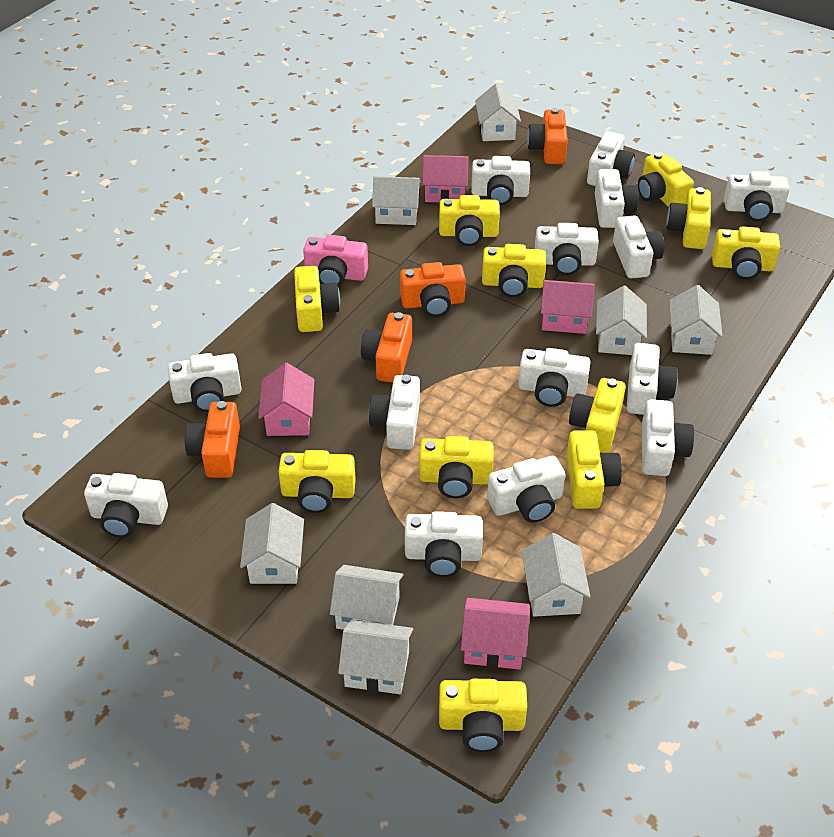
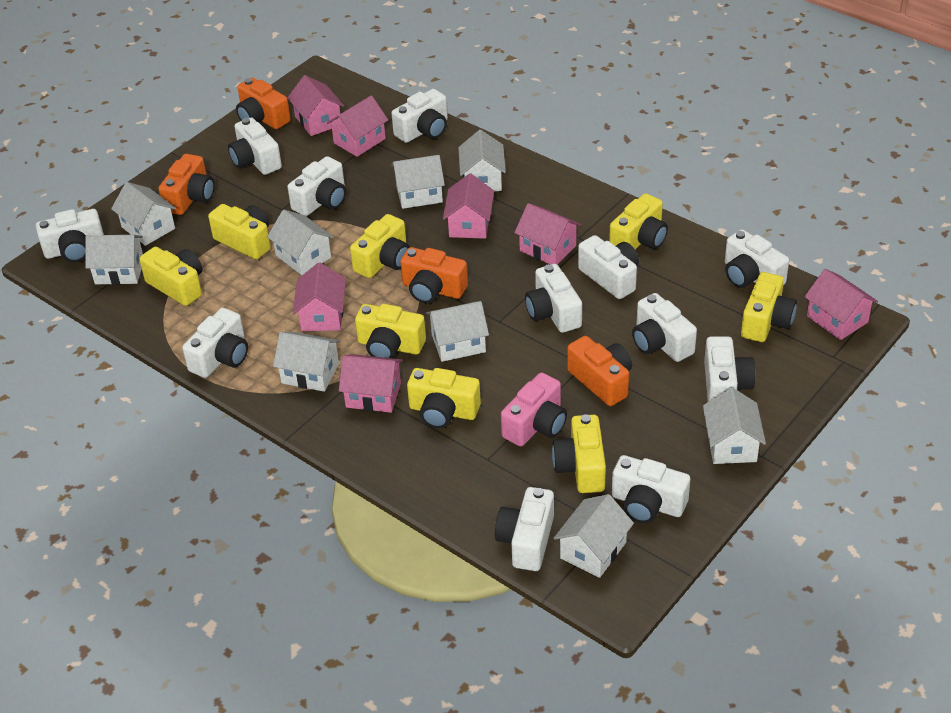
pink house: [258,363,315,436] [422,155,469,202] [461,598,530,670] [541,280,595,334] = 4 -> [287,75,344,136] [293,262,346,331] [327,95,388,157] [339,354,403,413] [443,173,494,239] [514,203,581,265] [804,269,878,340] = 7
white camera: [84,473,168,538] [168,353,241,412] [369,375,420,450] [405,511,483,577] [471,156,530,205] [487,456,565,523] [518,348,591,407] [535,223,599,275] [587,131,635,186] [595,169,639,228] [613,215,664,278] [627,343,678,415] [642,399,694,476] [724,171,790,221] = 14 -> [36,209,104,263] [182,308,248,378] [228,117,282,175] [287,156,346,216] [391,89,448,143] [495,487,554,571] [525,264,582,333] [578,235,639,299] [612,455,690,523] [632,293,697,362] [704,336,756,402] [725,229,789,288] = 12
white house: [240,503,304,584] [330,565,404,630] [338,620,413,694] [372,176,421,225] [475,84,521,141] [522,533,591,617] [596,286,647,355] [669,285,723,355] = 8 -> [85,235,143,285] [111,182,176,246] [267,210,334,275] [273,332,341,392] [391,155,445,209] [426,301,489,362] [458,130,506,191] [554,494,634,578] [703,387,766,464] = 9
yellow camera: [278,450,356,513] [294,266,340,332] [419,436,494,498] [439,195,500,246] [439,679,527,752] [482,244,546,297] [566,430,622,509] [569,378,626,453] [638,152,694,207] [667,187,711,249] [712,226,780,280] = 11 -> [139,247,202,306] [208,204,271,259] [350,214,410,278] [355,304,426,358] [407,368,481,429] [552,414,606,493] [609,193,668,249] [741,272,797,342] = 8

